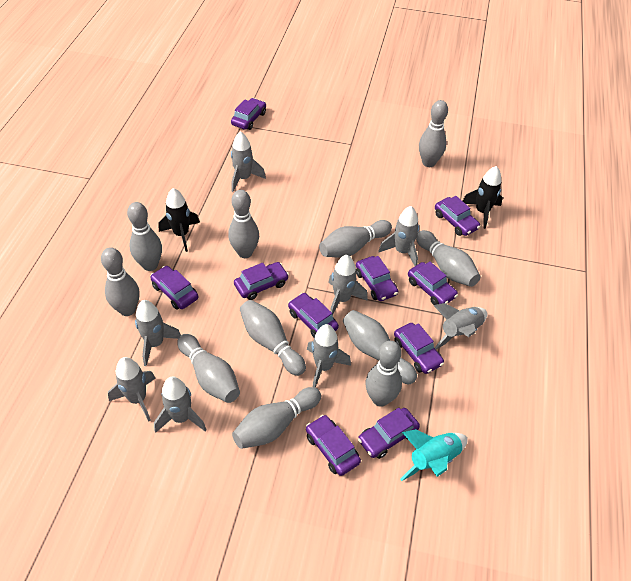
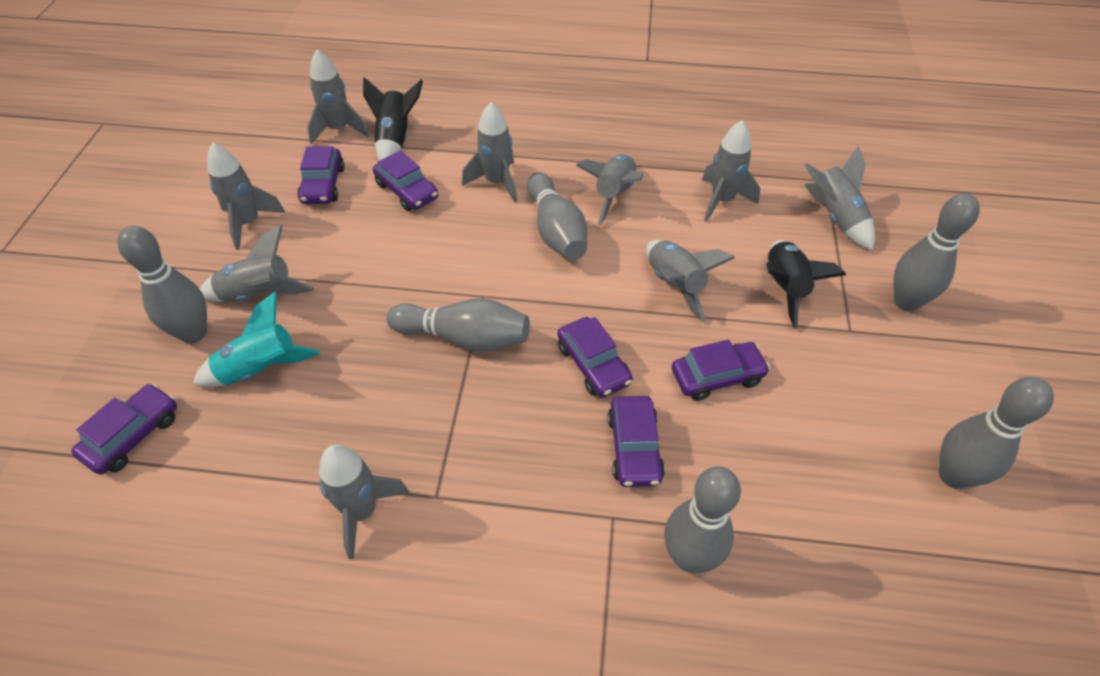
grey bowling pin: [101,247,140,316] [127,202,162,271] [177,334,240,403] [228,190,259,258] [232,387,321,449] [240,300,306,376] [319,220,392,258] [343,310,417,384] [365,341,402,407] [416,230,481,287] [419,100,448,167] = 11 -> [117,226,207,343] [387,298,530,352] [527,173,587,260] [664,467,741,573] [893,193,980,311] [939,377,1054,489] = 6
grey rocket: [108,357,155,422] [135,300,181,366] [154,377,207,433] [231,131,266,192] [307,324,351,387] [328,255,368,315] [379,206,419,266] [433,303,488,349] = 8 -> [200,225,314,302] [207,143,285,250] [307,50,369,144] [319,445,409,560] [462,102,517,203] [576,154,643,225] [646,240,735,322] [702,120,760,222] [804,146,875,251] = 9
purple car: [150,266,198,310] [231,98,266,130] [234,262,289,300] [288,293,339,338] [306,415,361,476] [356,256,398,301] [358,408,420,459] [394,323,444,374] [408,261,458,305] [435,196,480,236] = 10 -> [71,384,177,475] [297,146,345,204] [373,150,438,211] [558,317,633,398] [607,396,665,487] [672,340,770,401] = 6

